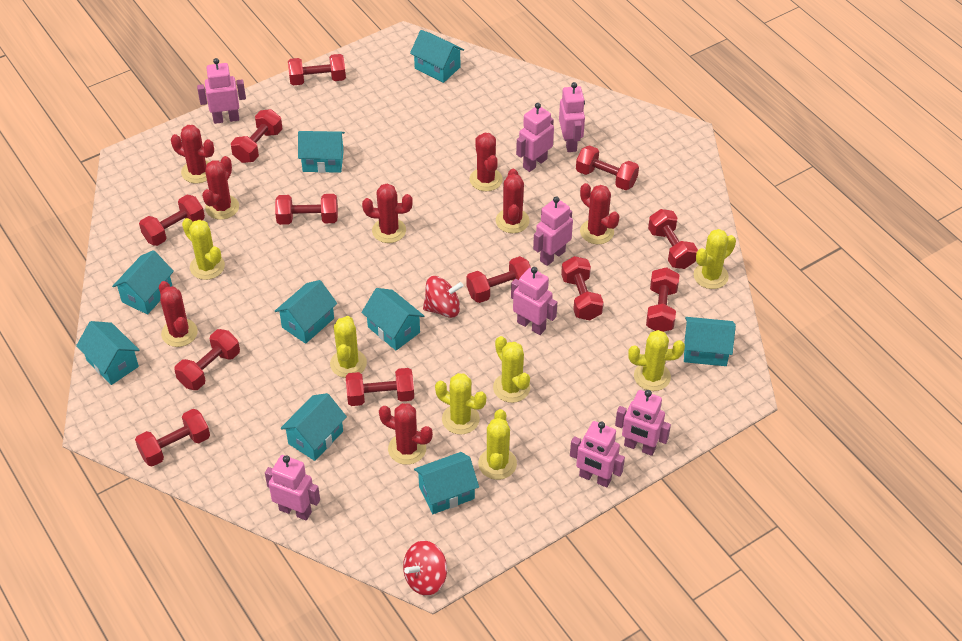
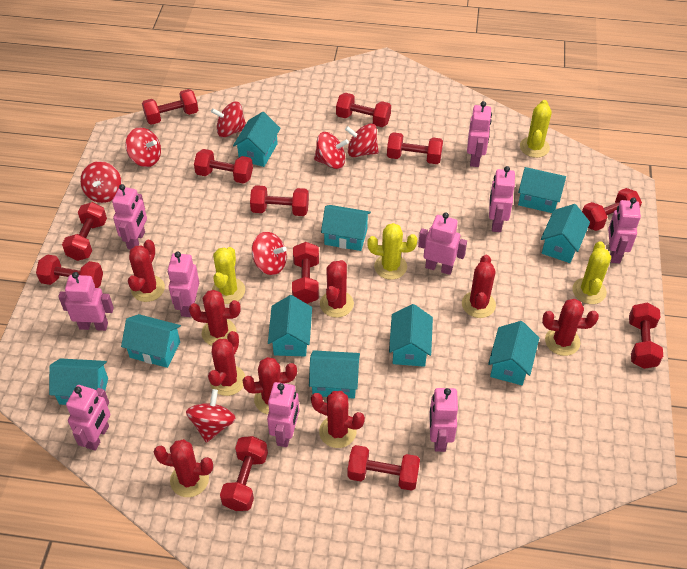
pink robot: [197,58,246,124] [265,455,320,521] [511,267,557,335] [516,103,554,172] [533,196,573,266] [559,82,585,152] [570,421,625,487] [615,390,671,456] = 8 -> [58,272,114,331] [66,385,110,451] [112,184,147,250] [168,252,199,317] [267,382,299,447] [418,212,467,275] [429,388,458,452] [467,101,492,167] [489,166,515,232] [608,197,641,263] = 10
red cactus: [159,281,198,347] [171,125,214,183] [202,156,239,220] [362,183,413,243] [379,403,433,465] [469,133,503,191] [496,169,530,233] [580,183,619,244] = 8 -> [128,239,165,302] [154,439,213,497] [189,290,241,346] [208,331,246,396] [243,357,297,414] [311,391,365,448] [320,260,354,318] [462,255,496,318] [542,299,599,356] = 9
red spinning top: [403,541,447,596] [423,276,463,318] = 2 -> [80,161,122,203] [125,127,161,167] [186,389,236,443] [211,101,246,137] [252,232,287,275] [314,132,349,169] [345,123,379,157] = 7
turquoise house: [76,321,140,385] [112,250,174,315] [275,280,337,344] [280,393,347,461] [298,131,345,173] [361,288,424,350] [410,30,464,83] [414,452,479,514] [684,317,736,366] = 9 -> [49,358,108,405] [121,314,181,368] [233,112,281,167] [268,295,312,356] [309,350,360,399] [321,205,371,251] [389,304,433,367] [488,321,539,385] [518,167,566,213] [541,204,590,263] = 10
yellow cactus: [182,218,225,280] [330,316,367,378] [435,373,486,435] [478,409,517,480] [493,336,530,403] [628,330,685,391] [694,229,736,289] = 7 -> [212,247,245,304] [367,223,418,280] [520,100,552,158] [573,241,611,304] = 4

